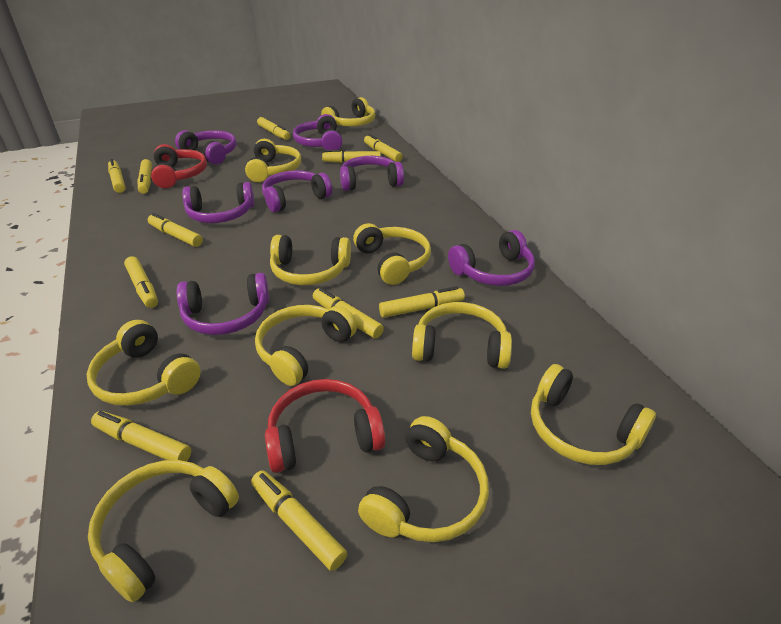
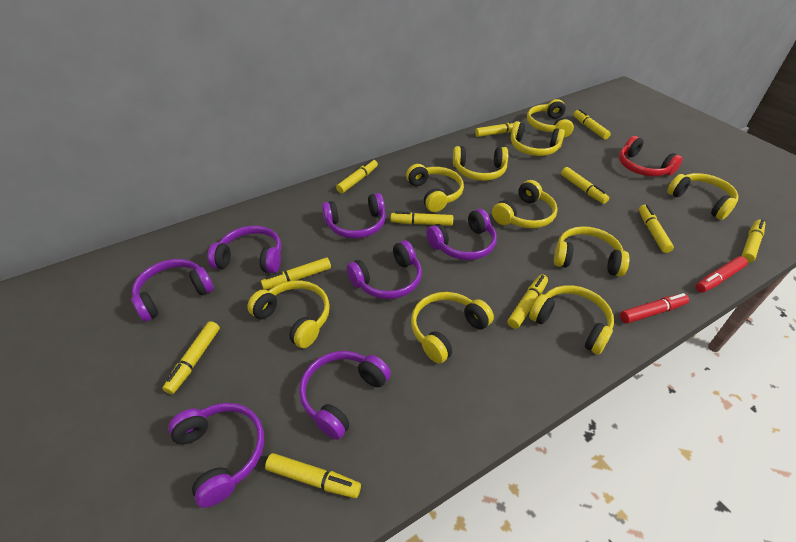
red headphones: [151,144,207,188] [265,379,385,473] = 2 -> [619,136,683,176] = 1
red marker: none = 0 -> [620,293,689,324] [696,256,748,293] = 2

